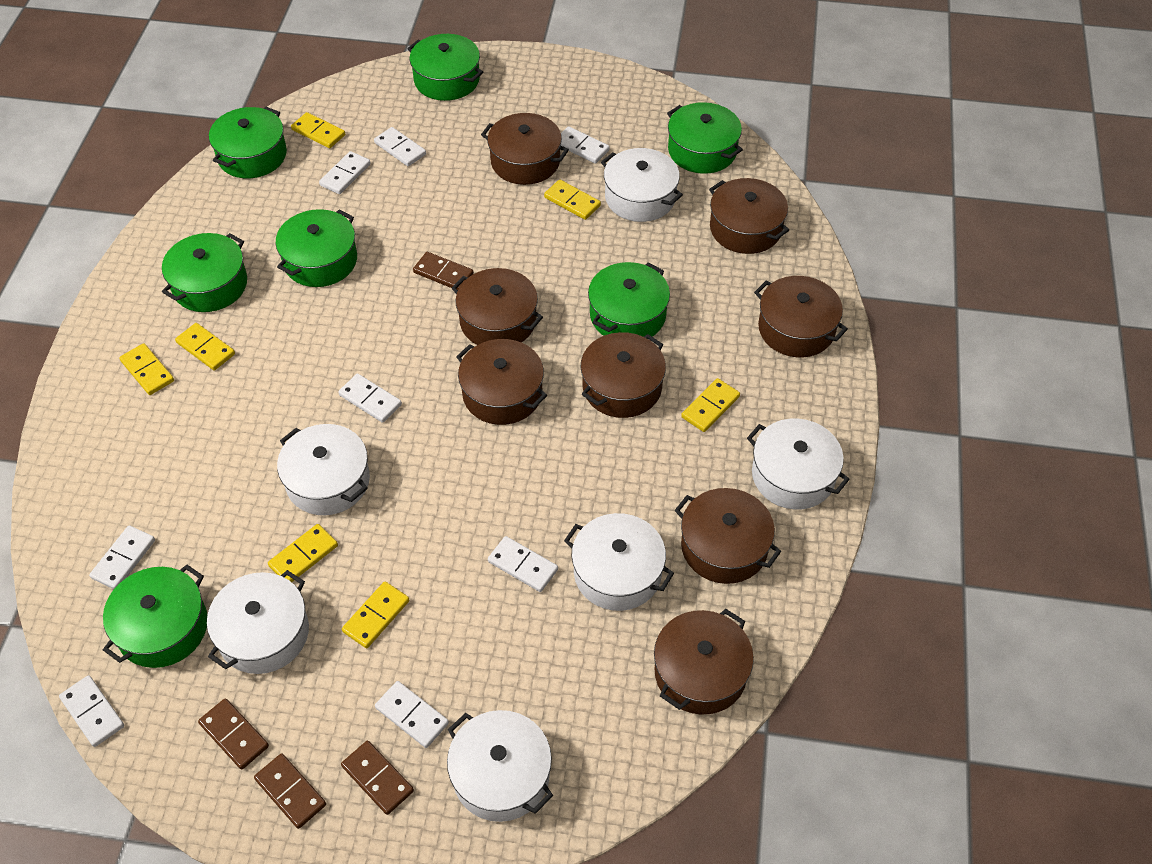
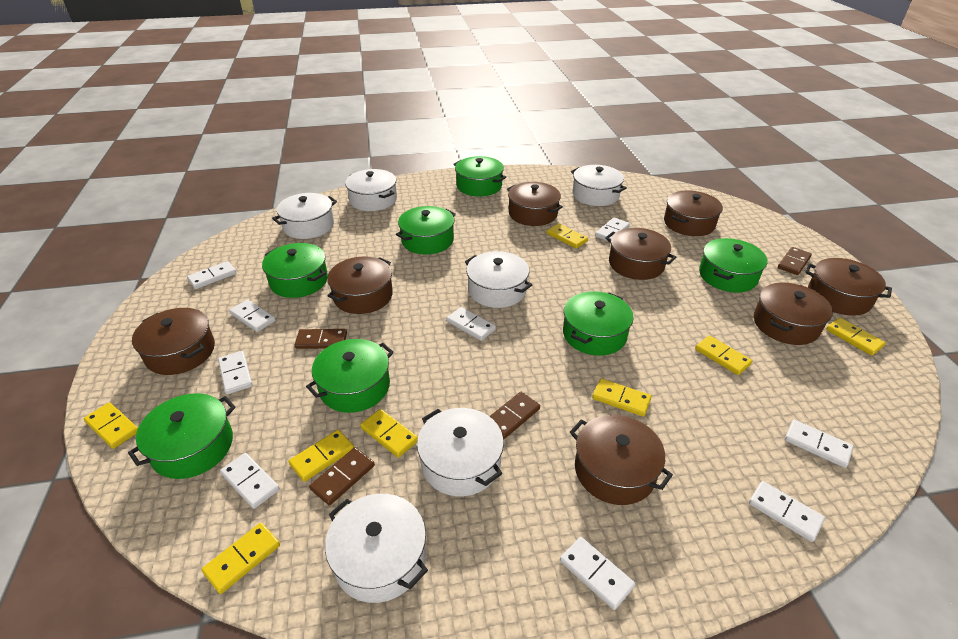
white domino: [59,675,124,747] [89,526,155,589] [319,151,371,194] [338,374,402,423] [374,127,426,166] [375,681,449,748] [488,536,558,592] [561,126,610,164] = 8 -> [187,261,236,289] [218,351,253,394] [220,453,280,509] [229,299,276,332] [446,307,496,341] [560,537,635,610] [595,217,630,242] [749,481,825,542] [785,420,853,468] = 9
yellow domino: [119,343,174,395] [175,323,235,370] [268,524,338,582] [291,112,345,148] [342,582,409,648] [544,180,601,220] [681,378,740,432] = 7 -> [84,402,138,449] [202,523,280,594] [288,429,354,482] [360,409,418,458] [547,224,588,248] [592,378,651,416] [695,335,752,375] [826,318,886,356] = 8

